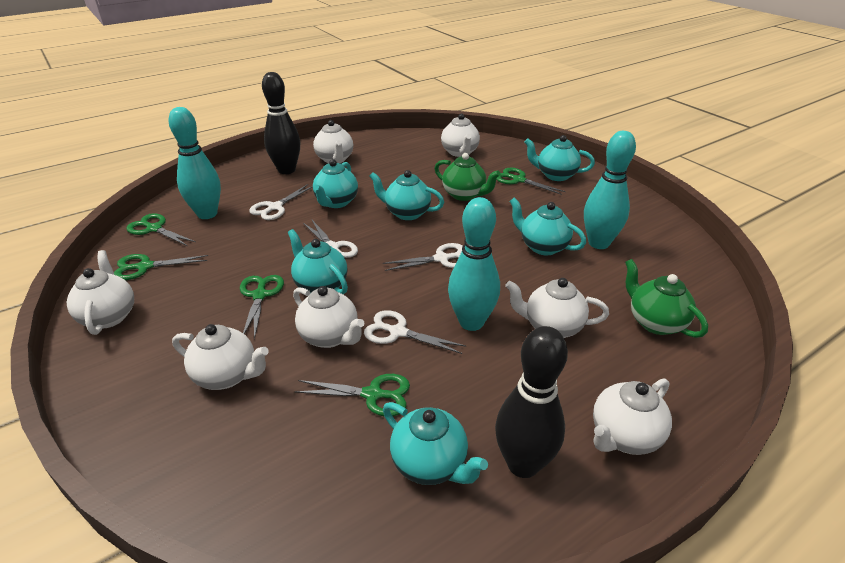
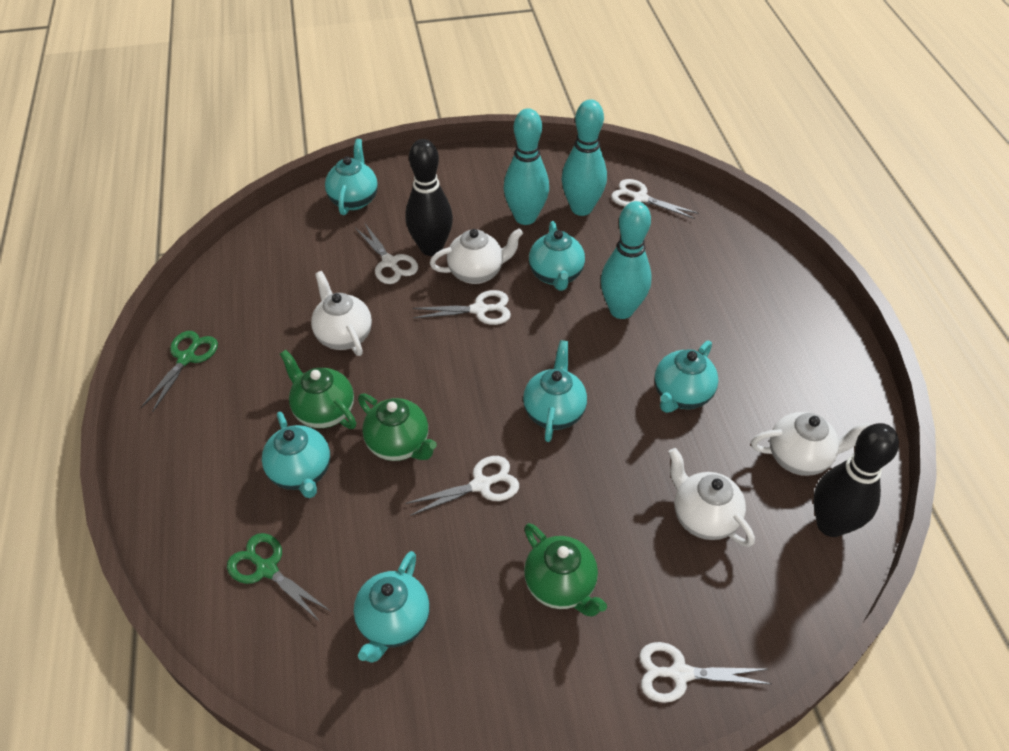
green scissors: [114,254,208,280] [126,213,196,246] [240,275,284,340] [294,374,410,416] [496,168,566,195] = 5 -> [141,331,218,413] [227,533,330,622] = 2
green teapot: [434,153,500,201] [625,259,708,338] = 2 -> [280,350,356,429] [358,393,437,461] [524,523,607,617] = 3
white scissors: [249,184,313,220] [303,219,358,258] [364,310,466,354] [383,243,463,271] = 4 -> [355,224,418,284] [405,456,519,516] [413,290,511,325] [611,179,699,219] [639,642,771,703] = 5
white teapot: [67,250,134,335] [172,324,269,390] [293,286,365,348] [313,120,353,163] [441,113,480,157] [505,278,609,338] [593,379,672,455] = 7 -> [311,271,372,356] [430,228,523,284] [669,448,755,547] [751,412,870,476] = 4

